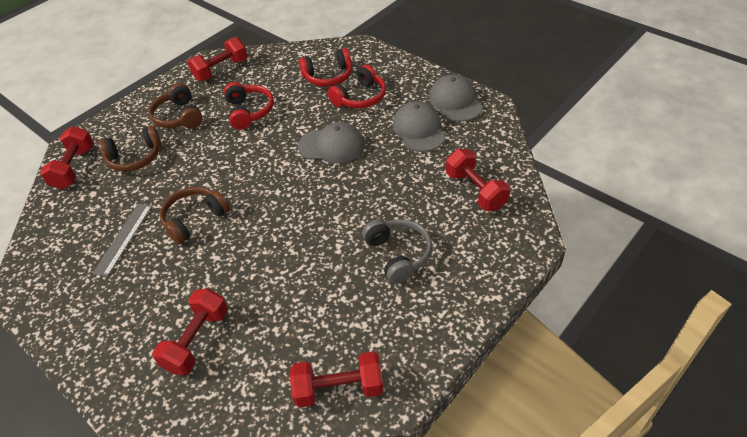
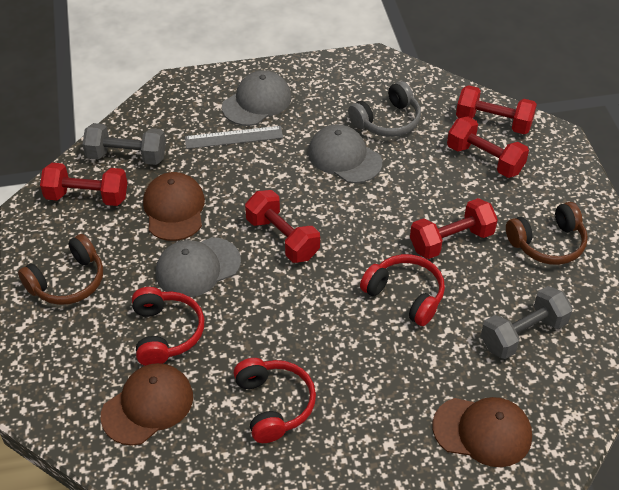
brown cap: none = 0 -> [101,363,193,446] [143,172,205,241] [433,397,532,467] = 3
brown headphones: [98,125,161,172] [148,83,203,128] [159,187,230,245] = 3 -> [18,234,103,305] [506,202,588,265] = 2
grey dumbbell: none = 0 -> [82,123,166,165] [481,286,573,359] = 2

